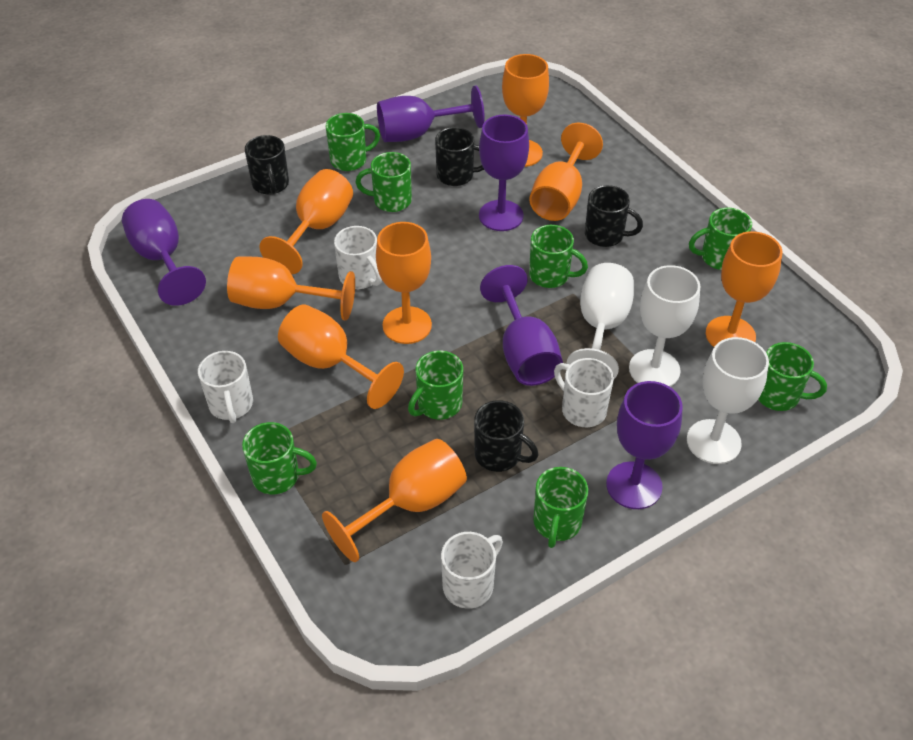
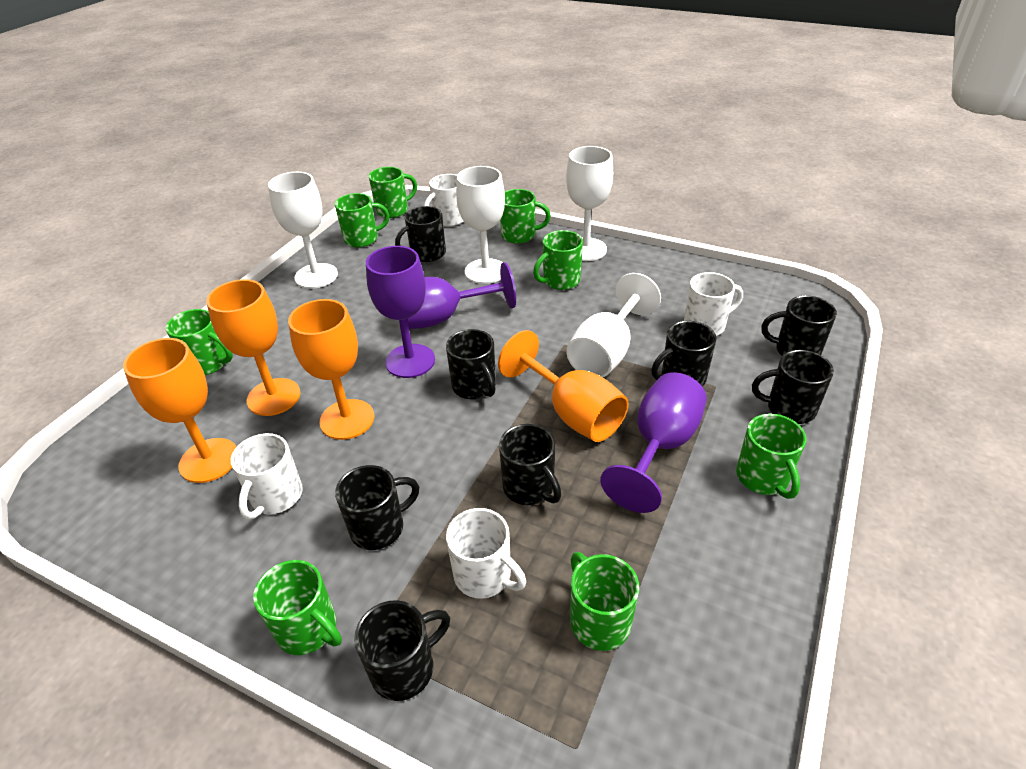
black mug: [245,135,289,195] [435,127,484,186] [474,400,538,472] [585,185,643,247] = 4 -> [335,465,419,550] [354,600,450,701] [395,206,446,262] [446,329,496,399] [499,424,562,505] [651,321,717,386] [752,350,834,424] [762,295,837,356] = 8
orange goblet: [227,257,355,321] [259,169,353,274] [278,304,404,409] [322,439,467,562] [376,222,432,344] [502,54,549,167] [529,123,603,221] [706,231,782,347] = 8 -> [123,338,236,483] [206,279,300,416] [288,299,374,440] [498,330,629,442] = 4
purple goblet: [122,199,206,306] [377,86,485,142] [479,115,529,231] [480,265,563,386] [606,381,683,509] = 5 -> [366,246,435,378] [407,262,516,329] [600,372,707,513] = 3
white goblet: [566,263,634,379] [629,265,700,387] [687,337,769,464] = 3 -> [268,172,338,289] [456,166,505,284] [566,146,613,261] [566,273,661,378] = 4

